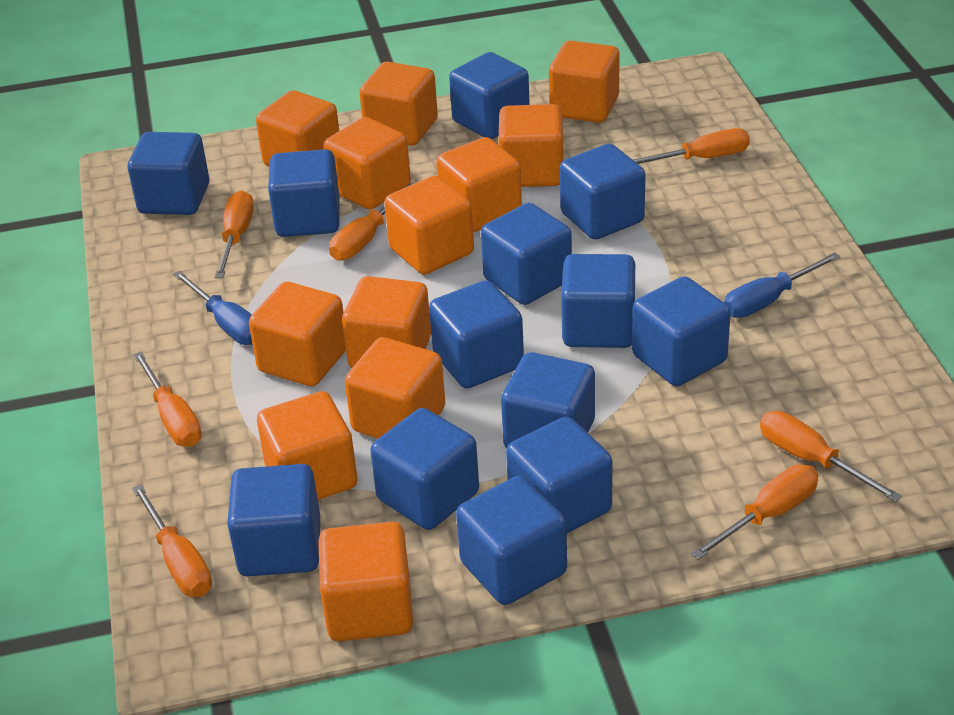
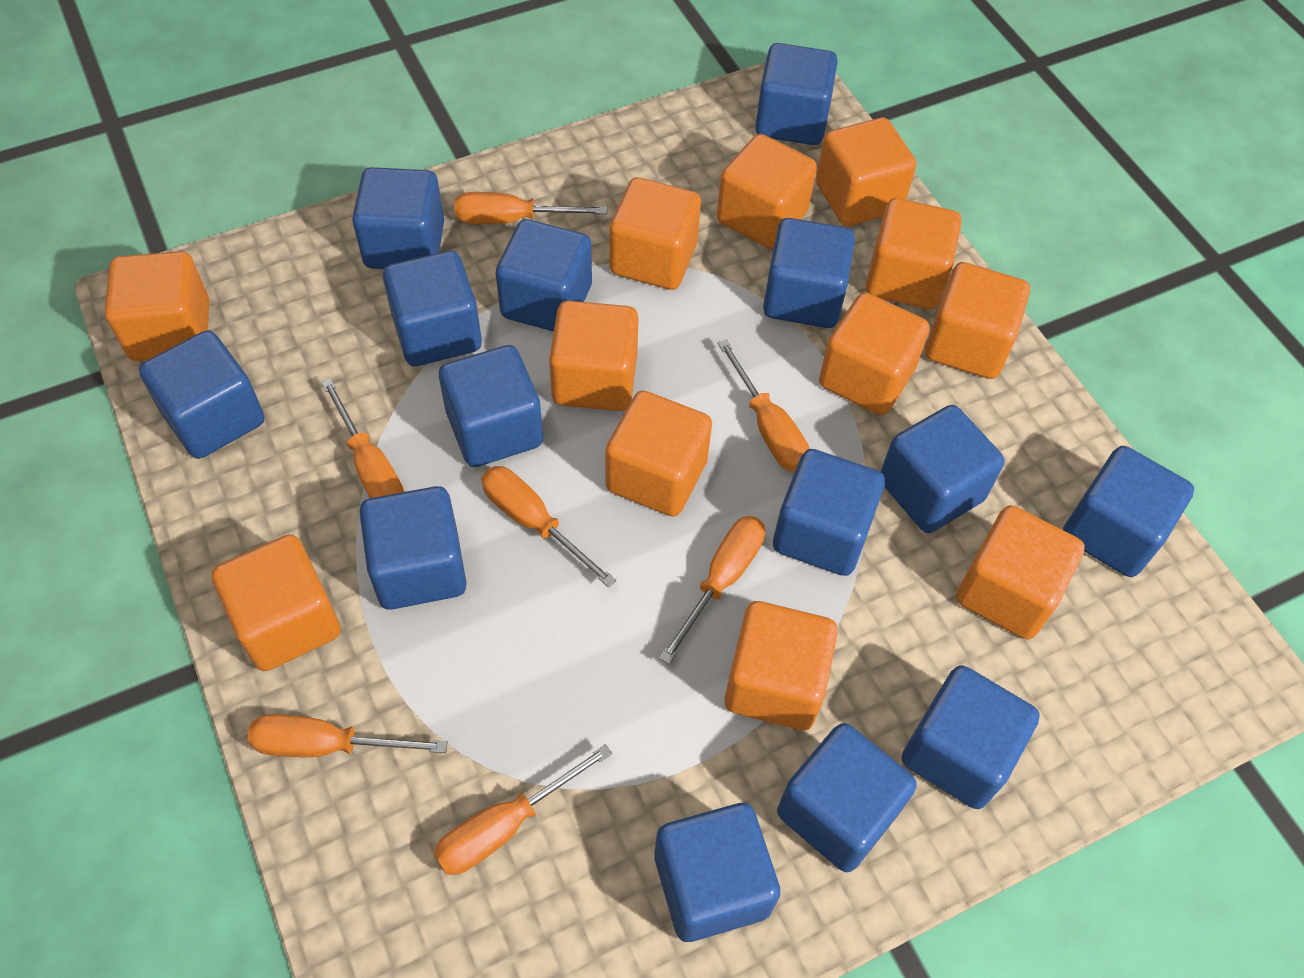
blue cube: [128,132,209,215] [227,464,320,576] [268,149,340,237] [370,408,479,530] [429,280,524,388] [449,52,530,139] [456,476,567,605] [481,203,572,305] [501,352,595,448] [506,416,612,533] [560,144,646,240] [561,254,635,348] [632,276,731,386] = 13 -> [139,330,264,459] [352,167,444,269] [359,486,467,610] [383,251,482,366] [439,345,543,467] [496,219,592,332] [655,803,780,942] [755,43,838,145] [763,218,855,328] [773,449,885,576] [777,723,917,872] [880,405,1005,533] [902,665,1040,809] [1063,446,1194,577] = 14
blue screwdriver: [173,271,253,345] [724,252,840,318] = 2 -> none = 0

